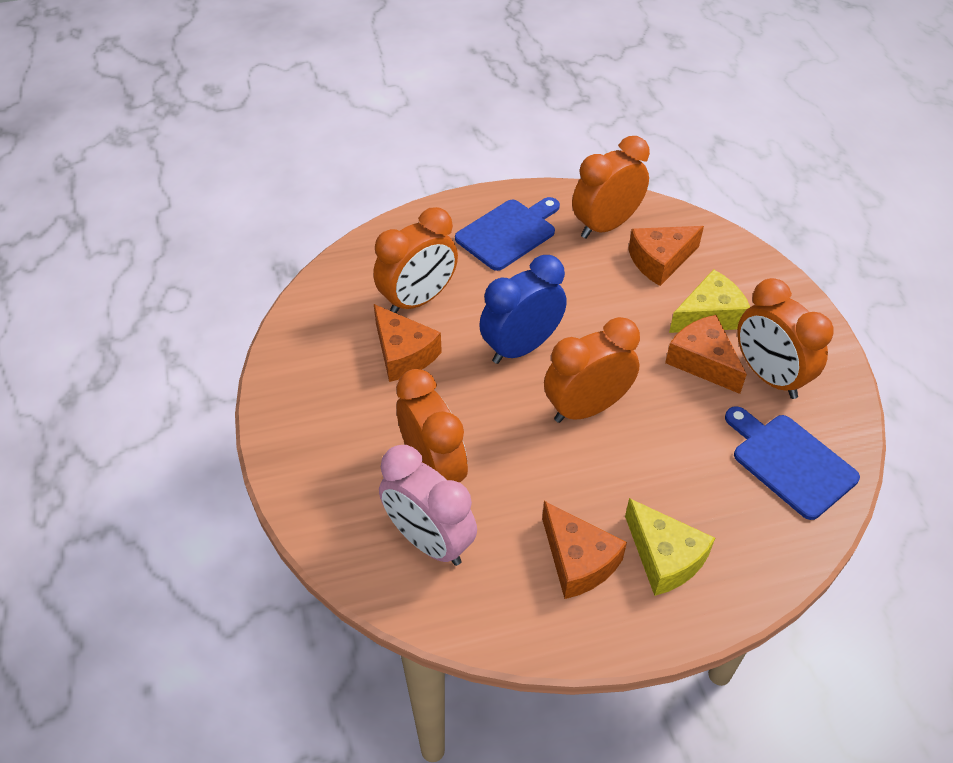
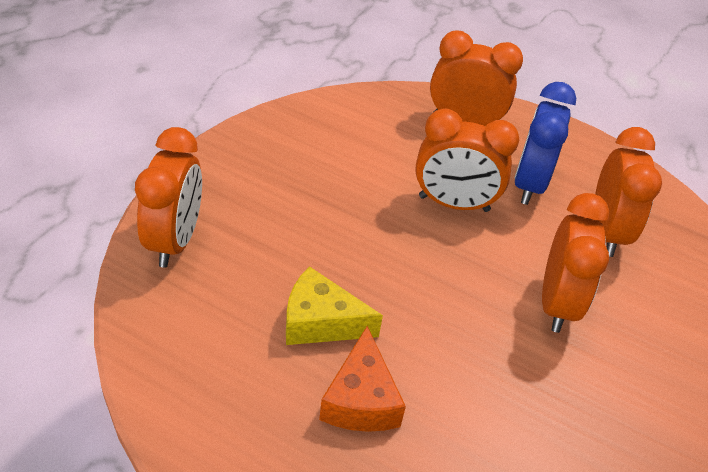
blue cutting board: [455,197,560,271] [725,406,860,520] = 2 -> none = 0
orange cheese: [374,304,442,382] [542,501,627,599] [628,226,704,286] [665,315,747,394] = 4 -> [319,326,406,432] = 1
pink clock: [379,445,477,566] = 1 -> none = 0
yellow cheese: [625,498,715,596] [669,269,750,333] = 2 -> [286,266,383,345] = 1

